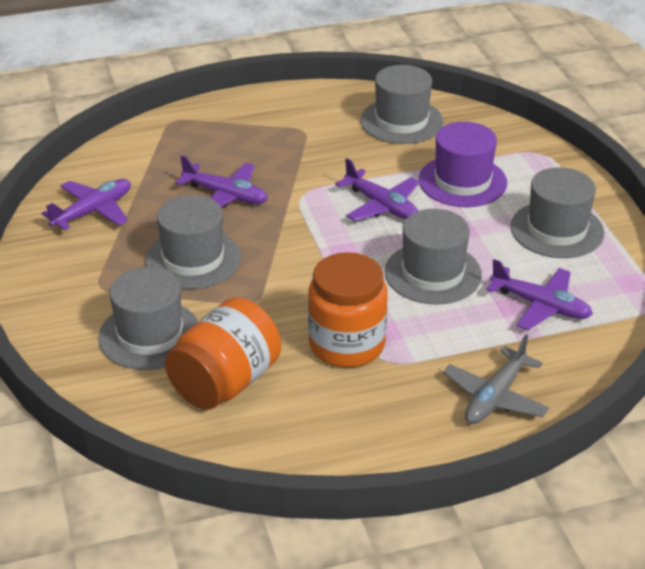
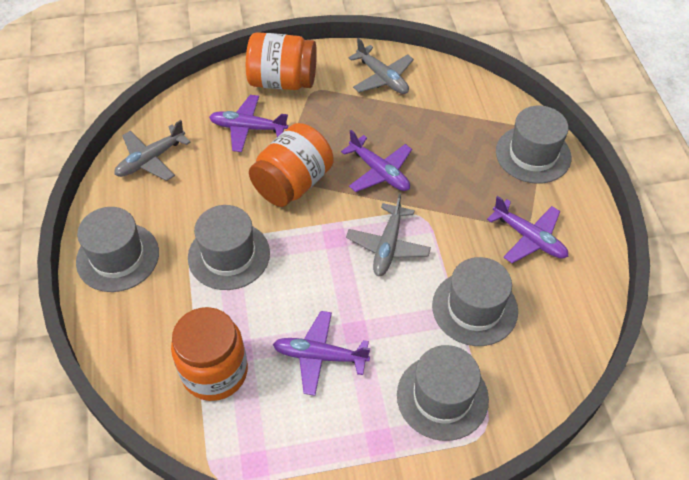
grey plane: [443,335,549,424] = 1 -> [114,120,191,181] [346,193,431,276] [348,38,414,94] = 3
orange jar: [165,297,281,410] [308,252,388,367] = 2 -> [171,307,248,401] [246,32,317,90] [249,123,334,207] = 3
purple hat: [419,122,507,207] = 1 -> none = 0

